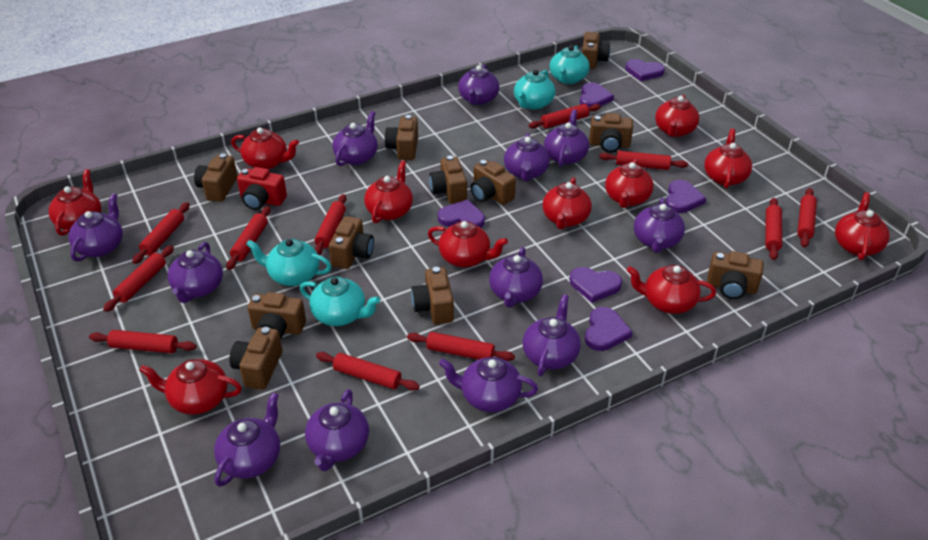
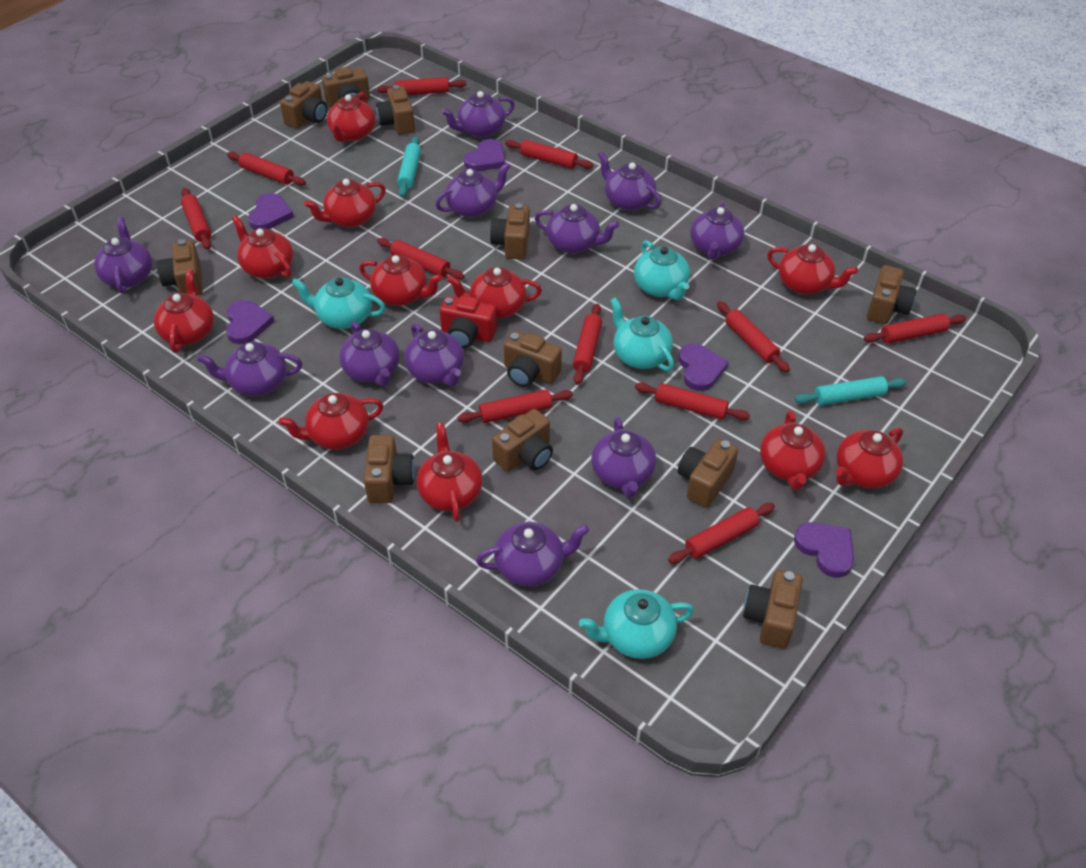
purple heart: [438,200,485,228] [570,267,622,303] [580,83,614,107] [585,307,633,351] [625,59,665,81] [665,180,706,213] = 6 -> [226,300,275,344] [248,193,294,230] [464,139,505,171] [679,343,729,391] [794,522,854,578] = 5
purple teapot: [68,193,123,262] [168,242,223,303] [214,392,280,487] [305,389,369,471] [333,111,378,166] [439,357,538,412] [458,65,499,105] [489,247,543,308] [504,133,550,181] [523,294,581,376] [544,109,589,167] [634,198,685,253] = 12 -> [94,217,152,294] [197,342,302,396] [339,321,400,387] [404,323,464,386] [435,162,511,217] [441,91,515,138] [476,522,589,587] [535,204,619,253] [591,417,656,498] [598,151,661,211] [690,201,744,260] = 11
turquoise rolling pin: none = 0 -> [397,136,421,197] [795,376,907,405] = 2

